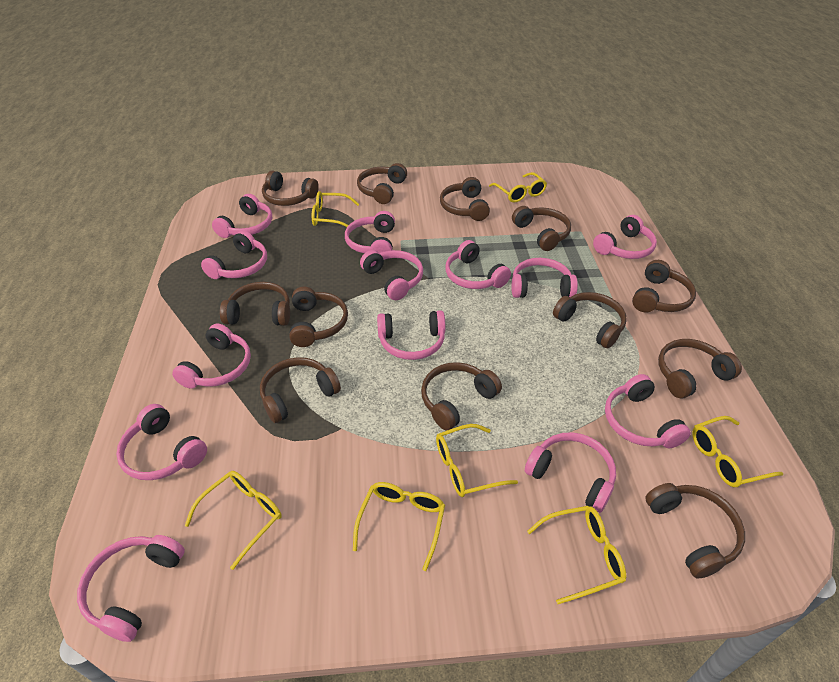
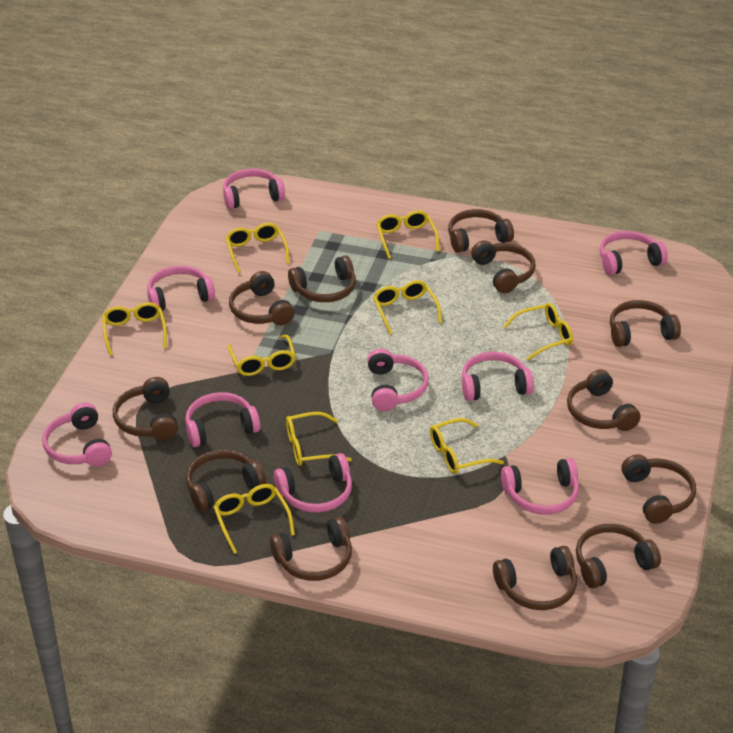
pink headphones: [77,535,185,642] [116,404,207,480] [172,323,251,389] [201,230,267,279] [212,194,272,238] [345,211,395,260] [360,250,423,300] [377,310,445,360] [446,240,511,289] [511,258,578,298] [525,432,616,513] [593,215,657,259] [605,374,691,448] = 13 -> [42,402,112,467] [147,266,215,311] [185,392,260,447] [223,169,285,209] [274,453,352,513] [367,349,429,411] [462,352,534,401] [501,458,579,514] [600,231,668,275] = 9
yellow glasses: [184,471,282,570] [312,191,359,227] [353,482,445,571] [436,424,518,497] [489,172,547,203] [527,506,626,604] [692,416,784,487] = 7 -> [102,302,167,356] [213,484,295,554] [225,223,289,273] [228,335,296,376] [286,412,352,466] [373,280,442,335] [376,210,439,259] [430,418,504,474] [504,303,573,360] = 9

